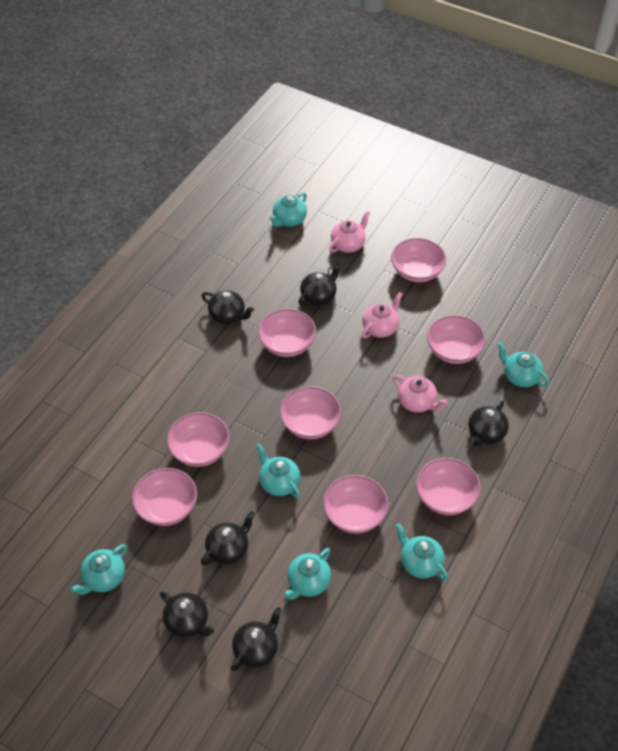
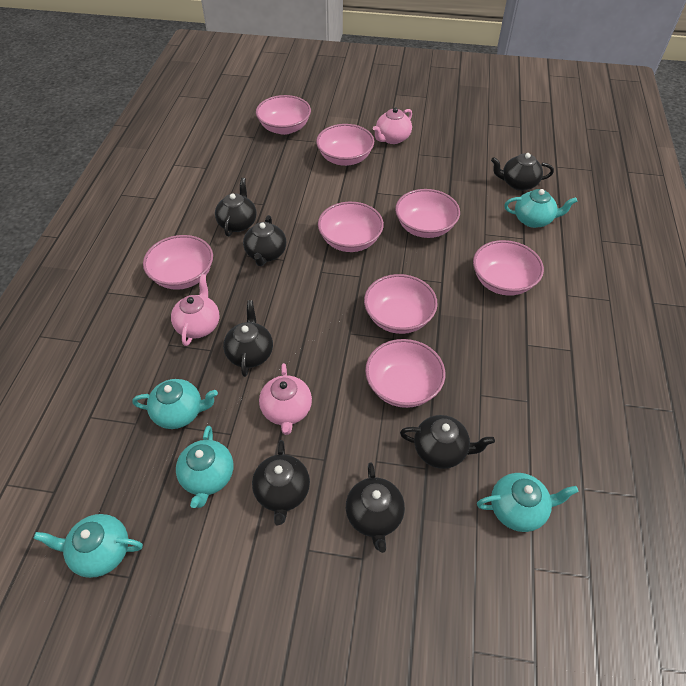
black teapot: [160,591,214,638] [201,511,255,565] [202,290,254,324] [231,607,282,671] [298,262,341,305] [468,401,509,447] = 6 -> [215,178,257,236] [223,300,273,377] [243,215,286,266] [252,440,310,525] [346,462,405,553] [400,415,495,469] [491,153,554,191] = 7
turquoise teapot: [71,544,127,595] [256,443,301,499] [269,192,307,227] [284,548,331,600] [396,523,448,580] [497,342,549,387] = 6 -> [33,514,143,578] [132,379,218,429] [176,426,233,508] [477,473,579,532] [504,189,577,228] = 5

